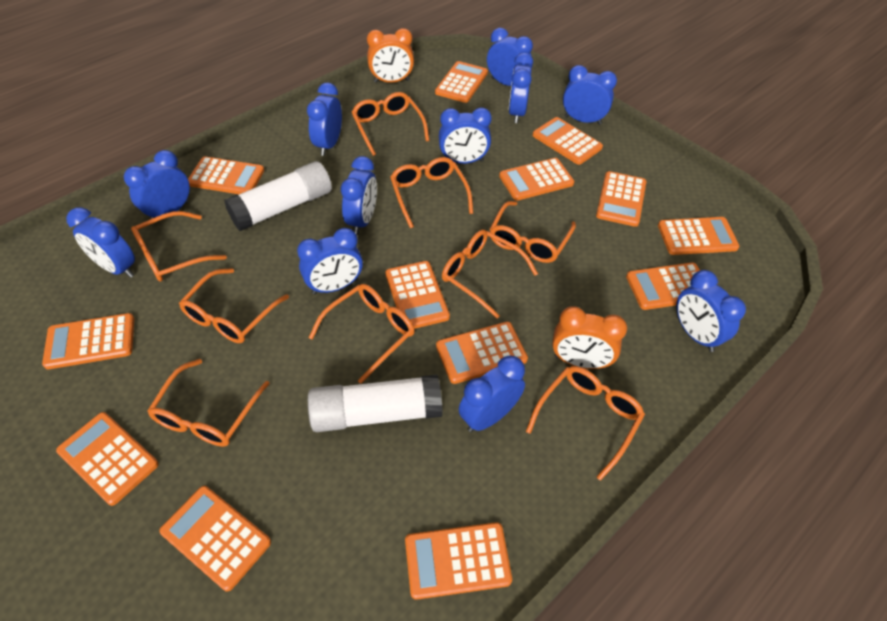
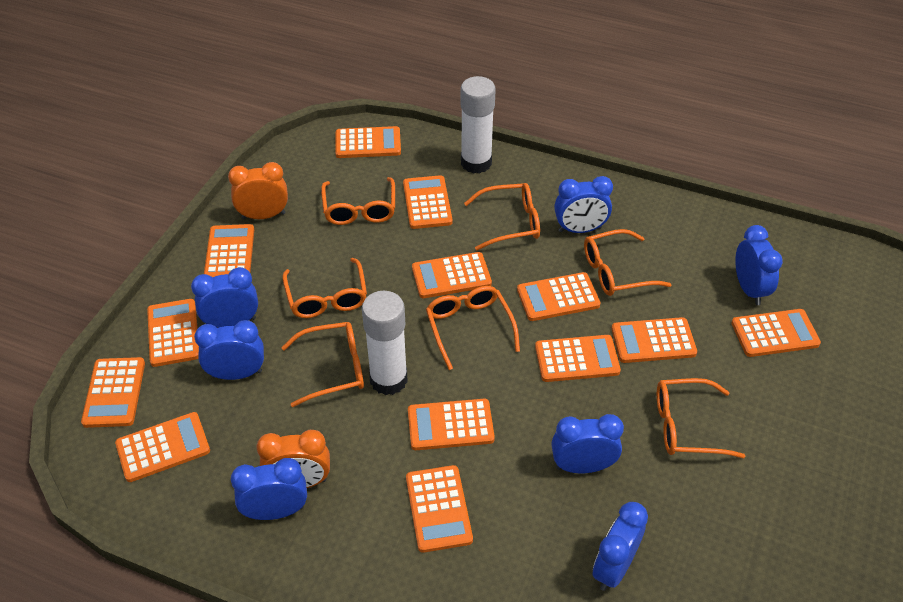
blue clock: [66,207,135,278] [124,150,190,219] [297,228,363,294] [307,83,342,156] [341,156,377,235] [439,107,492,164] [459,355,525,432] [487,28,533,86] [509,53,533,123] [563,65,617,125] [676,270,746,352] = 11 -> [191,267,258,328] [194,320,264,380] [231,458,307,520] [551,414,624,473] [554,176,613,233] [592,502,648,591] [735,225,783,305] = 7
orange glasses: [131,211,227,282] [148,359,270,447] [179,268,289,343] [309,284,415,384] [352,92,429,156] [390,157,473,228] [442,230,538,318] [489,201,576,263] [526,366,645,481] = 9 -> [281,322,364,407] [282,258,367,318] [321,177,395,225] [426,286,520,370] [464,183,540,250] [584,229,672,296] [657,378,745,458] = 7

